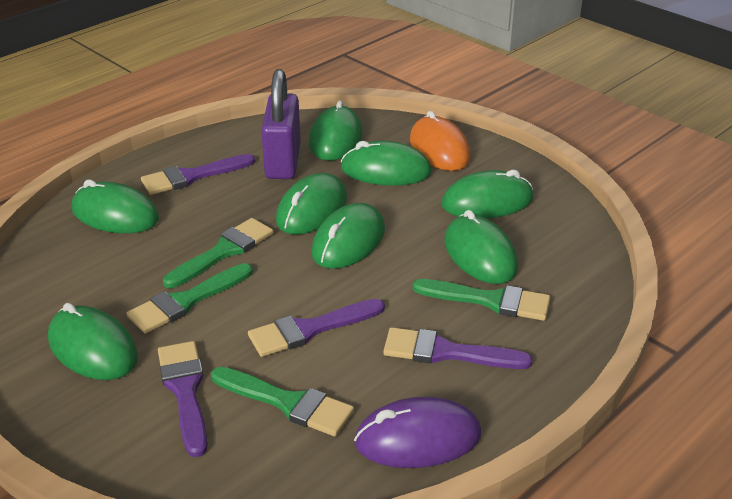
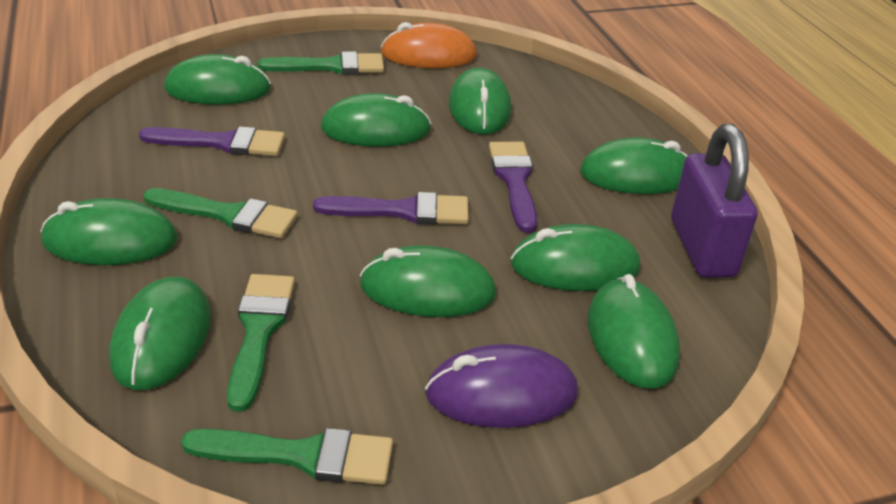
green mouse: [48,303,138,380] [72,180,159,233] [276,173,347,235] [309,100,363,161] [311,203,385,269] [341,141,432,186] [441,170,534,218] [444,210,518,284] = 8 -> [40,198,177,265] [109,277,211,390] [164,54,271,105] [321,93,431,147] [360,245,496,317] [449,67,511,134] [511,224,640,291] [580,137,687,194] [588,274,680,389] = 9
purple brush: [141,154,255,195] [158,341,208,457] [248,299,385,357] [383,327,533,369] = 4 -> [139,126,285,156] [313,192,469,225] [489,142,537,233] = 3

